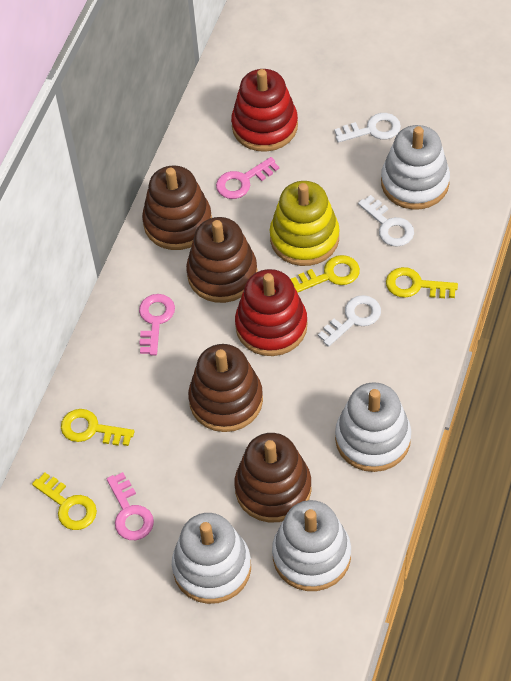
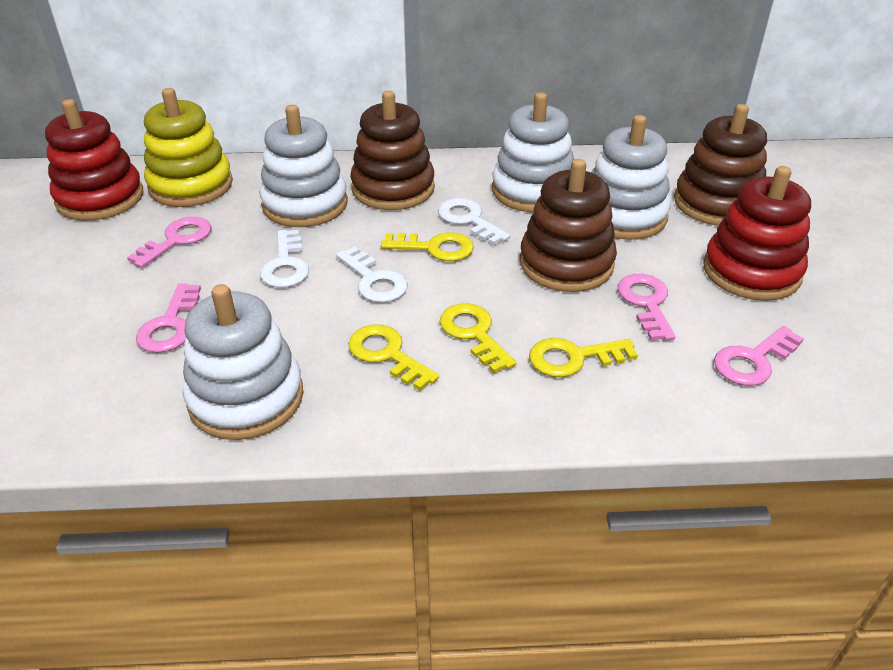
brown stacking toy: [142,165,212,250] [186,217,257,303] [188,344,263,432] [234,433,311,523] = 4 -> [350,90,435,210] [520,159,617,292] [674,104,767,226] = 3
pink key: [107,472,154,540] [139,294,175,355] [216,157,279,199] = 3 -> [127,217,211,268] [136,283,201,353] [618,274,676,340] [714,326,804,386] = 4

